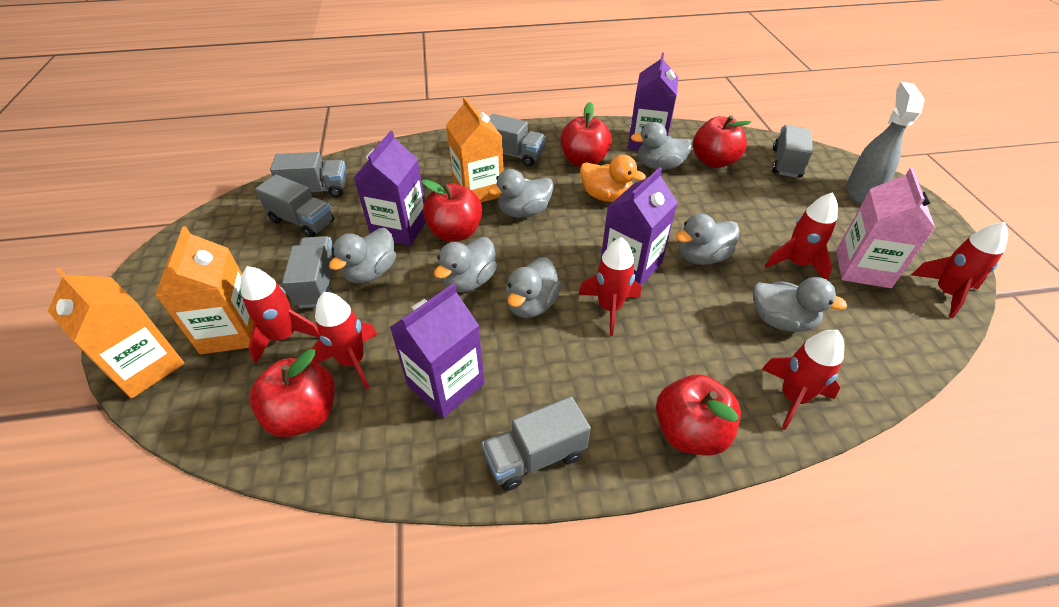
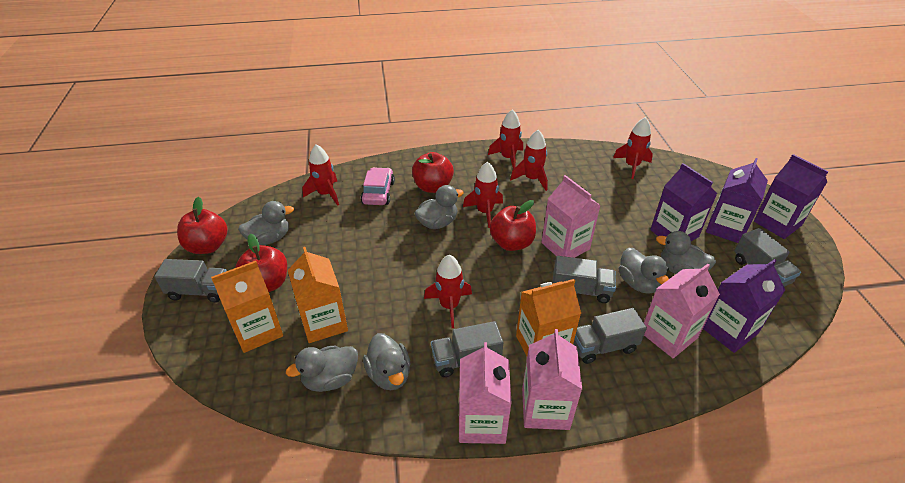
grey duck: [329,228,396,283] [434,237,497,292] [488,169,554,218] [506,257,561,318] [631,122,693,170] [676,214,740,265] [753,277,847,332] = 7 -> [238,201,294,245] [286,346,358,392] [363,333,411,390] [415,185,464,229] [619,248,669,293] [656,231,716,274] = 6
grey spray bottle: [846,82,925,205] = 1 -> none = 0
grey truck: [255,175,334,237] [270,152,347,197] [282,236,335,308] [482,396,591,491] [489,114,546,167] [772,125,813,178] = 6 -> [154,259,227,303] [431,321,503,377] [553,256,616,303] [573,308,647,364] [735,228,801,287] = 5
orange duck: [580,155,646,202] = 1 -> none = 0
pink car: none = 0 -> [361,167,395,205] = 1
pink carton: [836,168,935,288] = 1 -> [459,342,512,444] [522,329,582,430] [541,175,601,258] [644,264,720,358] = 4
red apple: [249,349,335,437] [422,179,483,241] [561,102,612,167] [656,374,741,455] [693,115,752,168] = 5 -> [177,197,227,254] [235,234,287,292] [412,152,454,193] [490,200,536,251] = 4

